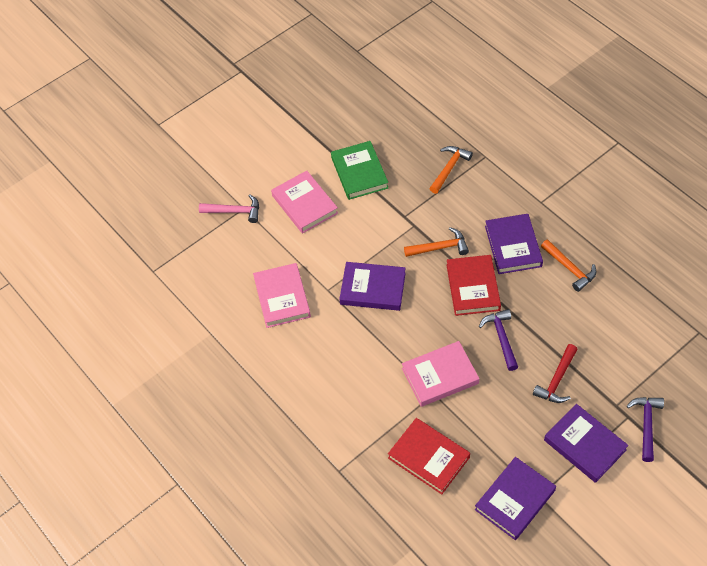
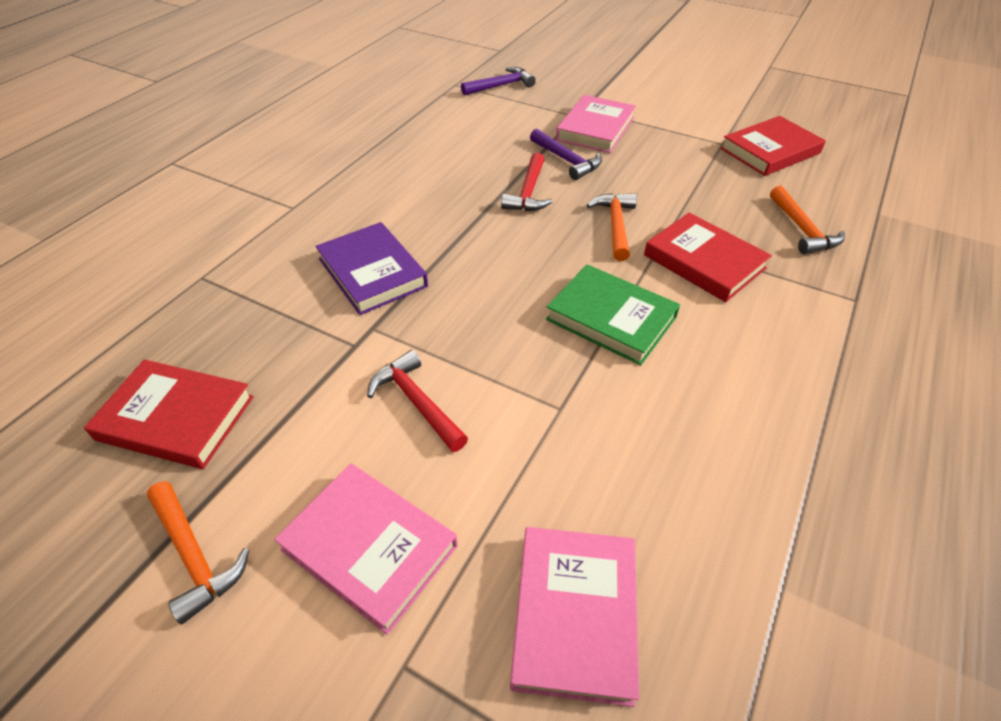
pink hammer: [199,195,259,223] = 1 -> none = 0
purple book: [339,262,406,311] [475,457,556,540] [485,214,543,274] [544,404,628,483] = 4 -> [315,222,428,315] = 1
red book: [388,418,470,495] [446,255,501,316] = 2 -> [84,359,254,469] [644,213,772,302] [721,116,826,176] = 3
red hammer: [533,344,578,403] = 1 -> [367,350,468,452] [501,153,553,211] = 2

